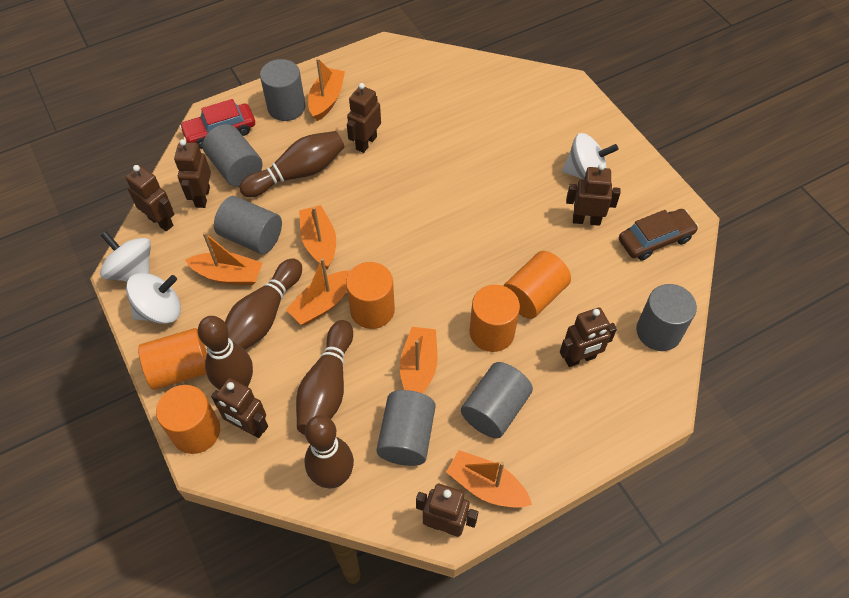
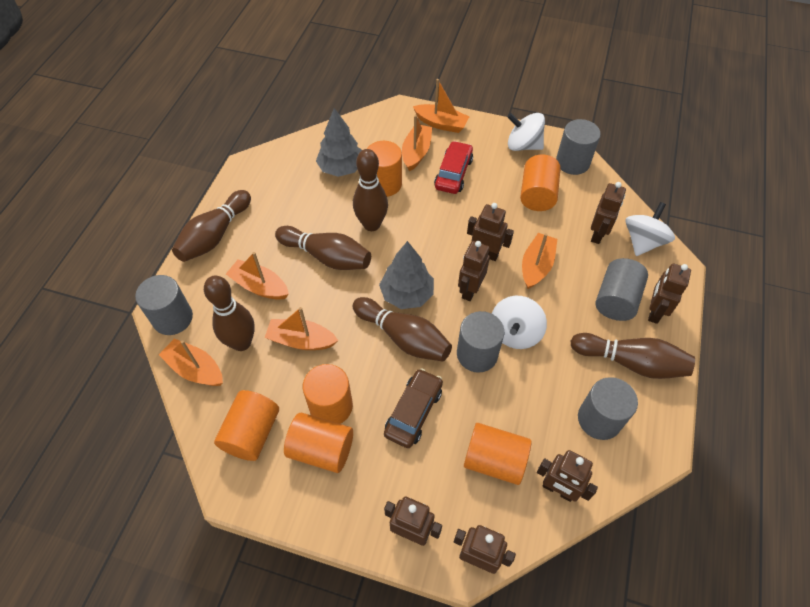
brown bowling pin: [198,316,253,390] [225,258,302,350] [240,131,345,197] [296,320,353,435] [304,415,354,488] = 5 -> [172,190,251,262] [204,276,255,351] [275,226,371,270] [353,149,388,231] [353,297,452,362] [570,333,695,379] = 6
grey cylinder: [203,124,263,187] [214,196,282,254] [260,59,305,121] [377,390,436,466] [461,362,533,438] [636,284,697,351] = 6 -> [135,275,193,335] [457,311,504,373] [556,119,601,175] [578,377,638,440] [595,258,648,321] = 5
grey tree: none = 0 -> [316,108,362,177] [379,241,434,309] = 2
orange cylinder: [138,328,207,390] [156,385,220,454] [346,262,395,329] [470,285,520,352] [503,251,571,319] = 5 -> [214,390,279,461] [284,412,353,473] [303,364,353,424] [367,141,402,197] [464,423,532,485] [520,154,561,211] = 6

